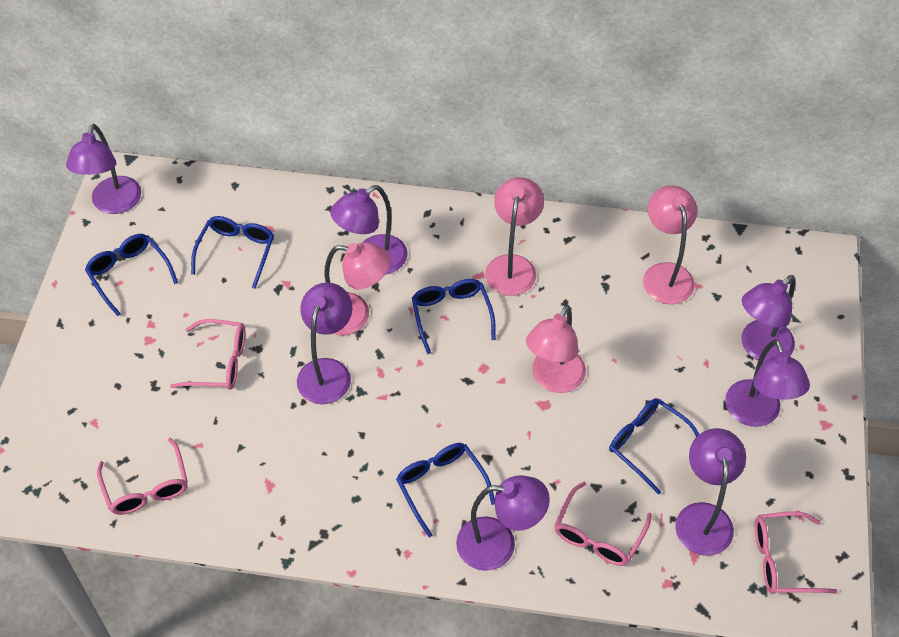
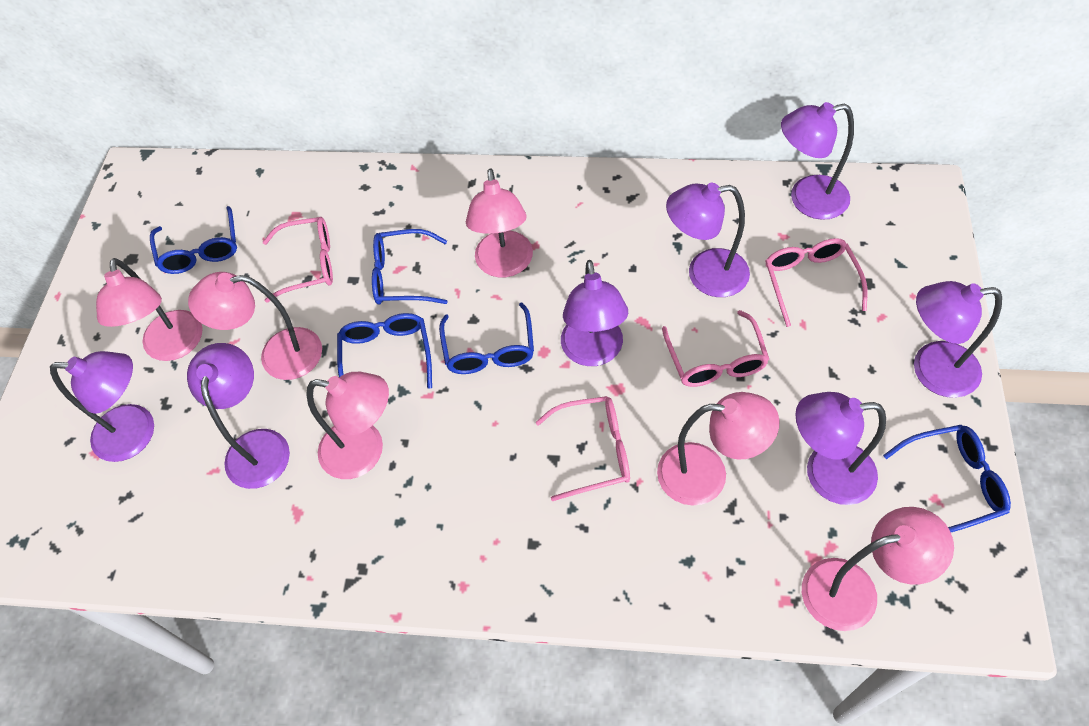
pink lamp: [324,242,390,335] [485,177,544,296] [526,305,586,393] [643,185,697,304] = 4 -> [96,258,203,361] [188,272,322,380] [307,372,389,479] [466,168,533,277] [657,392,779,506] [802,507,954,631] = 6

